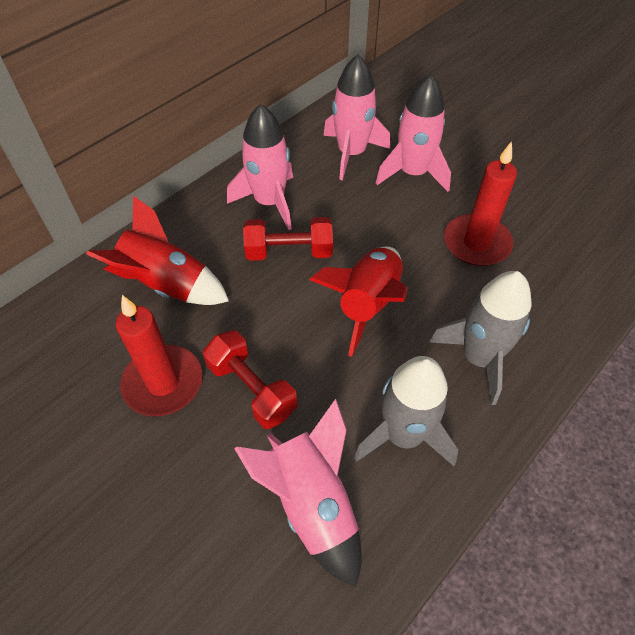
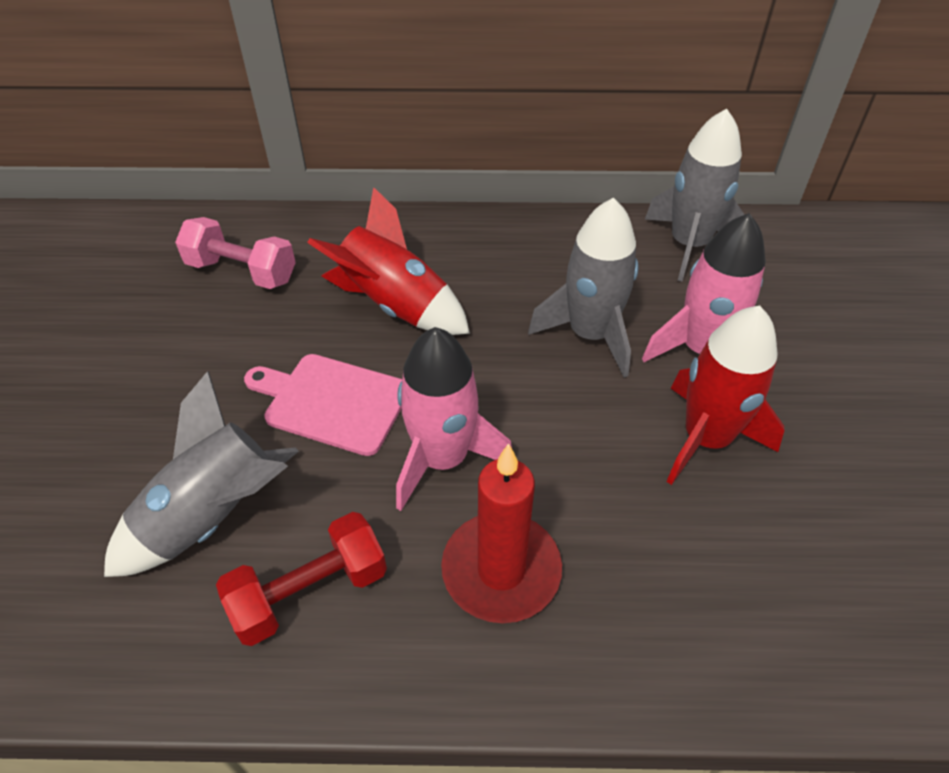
grey rocket: [354,356,458,466] [429,271,532,405] = 2 -> [104,371,299,577] [528,197,638,377] [645,108,744,281] = 3
pink cutting board: none = 0 -> [244,354,402,456] = 1
pink dumbbell: none = 0 -> [175,217,296,289] = 1
pink rocket: [227,104,293,230] [234,399,362,587] [323,55,390,180] [376,74,451,192] = 4 -> [396,327,512,511] [642,213,766,362] = 2
red candle: [115,295,202,416] [444,141,517,266] = 2 -> [441,443,562,623] = 1
red dumbbell: [203,331,297,429] [243,217,333,261] = 2 -> [216,512,387,646] = 1

